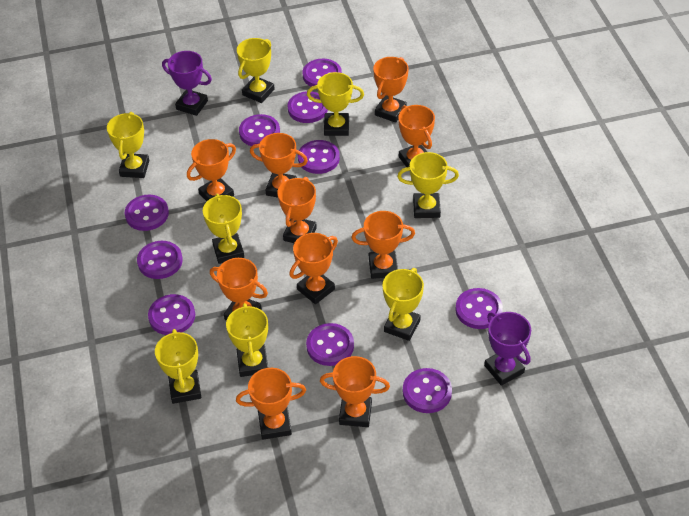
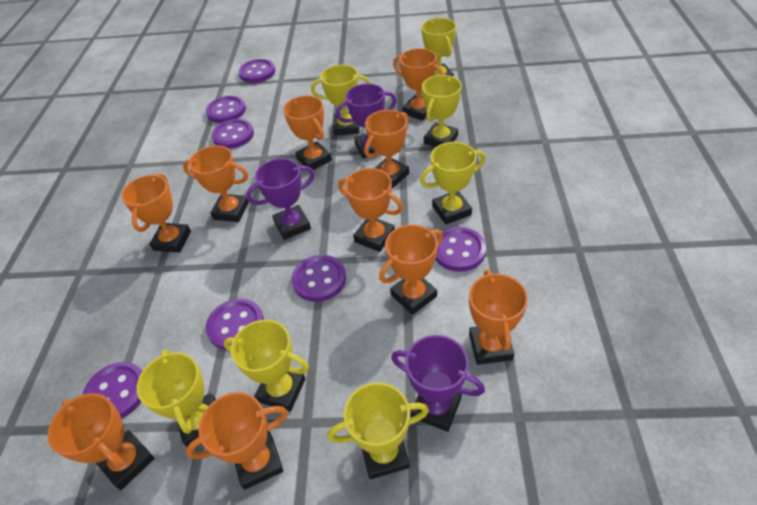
purple button: [125,195,169,231] [137,241,183,279] [148,294,195,335] [239,114,280,146] [288,91,328,123] [298,140,340,174] [302,59,342,87] [306,323,354,366] [403,368,452,413] [455,288,503,329] = 10 -> [82,362,142,419] [206,96,246,123] [206,299,264,351] [211,119,254,149] [238,59,275,83] [292,255,346,302] [435,227,486,272] = 7
purple trophy: [162,51,212,116] [484,312,531,386] = 2 -> [246,158,315,240] [336,83,397,158] [391,335,485,432] = 3
yellow trophy: [107,112,149,178] [155,329,201,404] [203,194,244,264] [226,303,268,377] [237,38,275,103] [307,72,364,136] [382,268,424,341] [397,152,459,218] = 8 -> [137,349,216,447] [223,320,309,412] [311,65,371,136] [327,382,429,479] [420,142,485,225] [421,18,456,76] [422,75,462,147] = 7

